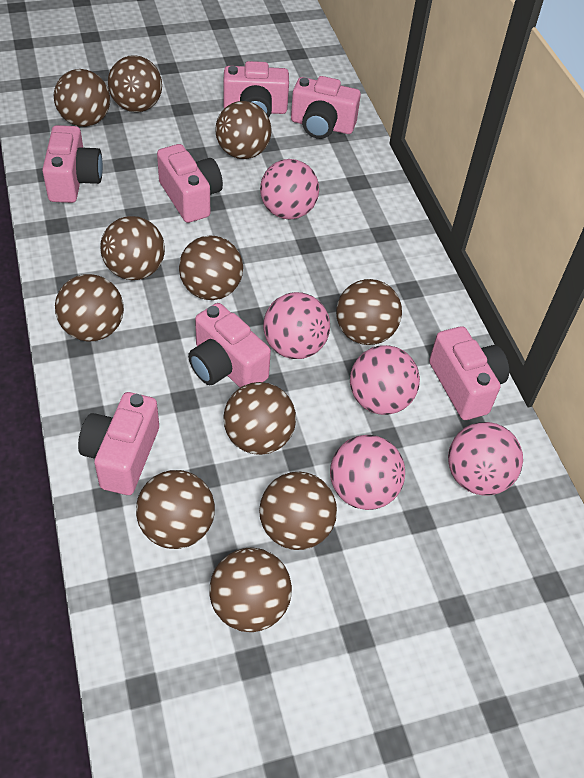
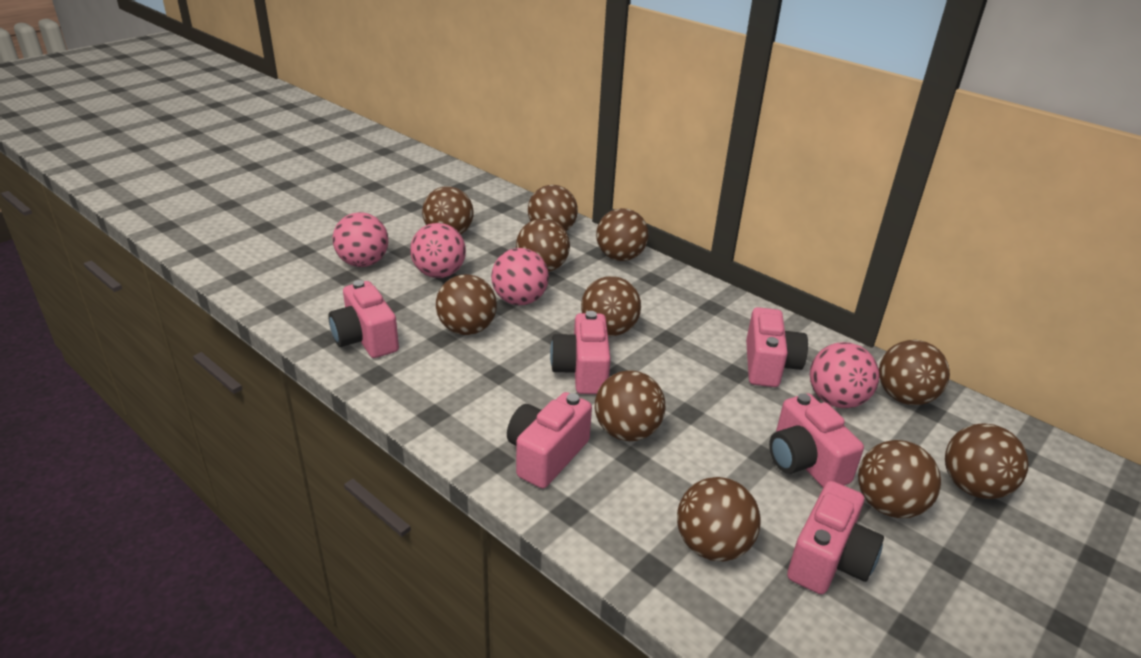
pink ball: [260,159,319,219] [263,292,330,359] [330,435,405,510] [350,345,420,415] [448,422,523,496] = 5 -> [332,212,388,267] [410,223,466,278] [491,248,549,305] [810,342,879,408] = 4
pink camera: [42,125,103,203] [78,392,159,495] [157,144,223,223] [188,303,271,388] [223,61,289,118] [291,76,361,139] [429,326,509,420] = 7 -> [328,280,399,358] [507,392,592,489] [550,311,611,394] [746,307,808,387] [769,393,864,488] [787,481,884,595] = 6

